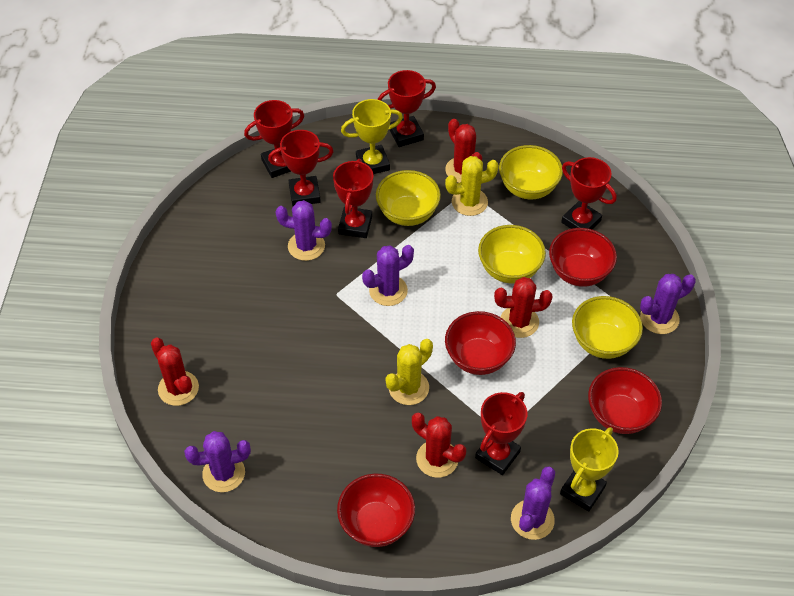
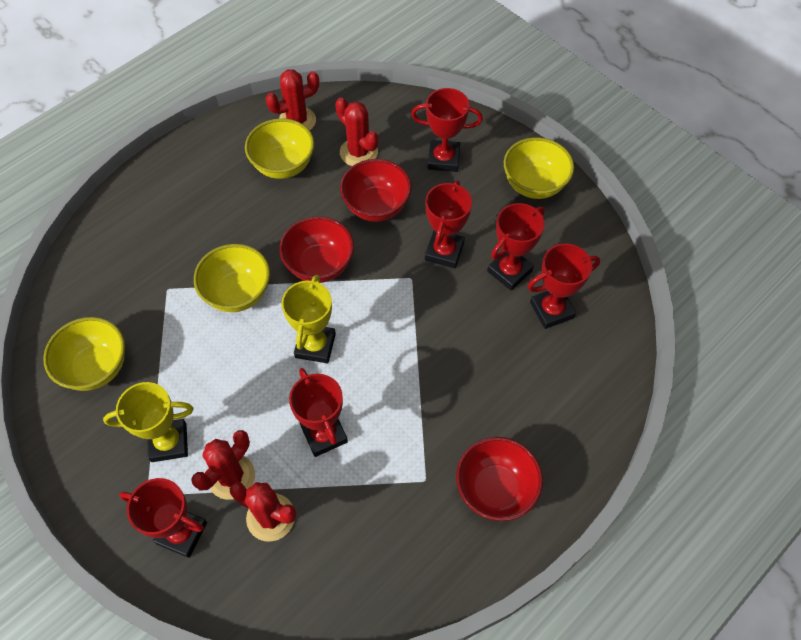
purple cactus: [184,431,251,492] [276,200,332,261] [362,245,414,306] [511,466,555,540] [640,274,696,334] = 5 -> none = 0
red bowl: [337,474,415,547] [445,311,516,375] [549,228,617,287] [588,367,662,434] = 4 -> [279,216,354,283] [340,159,412,222] [456,437,543,521] = 3
yellow cactus: [386,339,433,405] [445,156,499,216] = 2 -> none = 0

